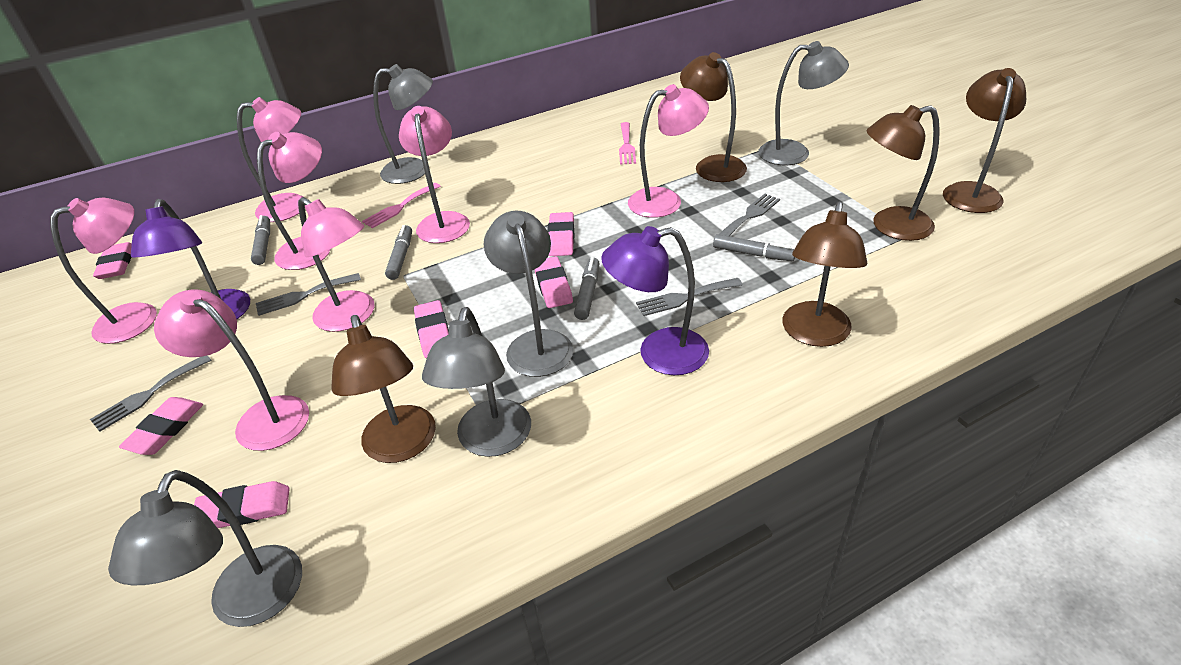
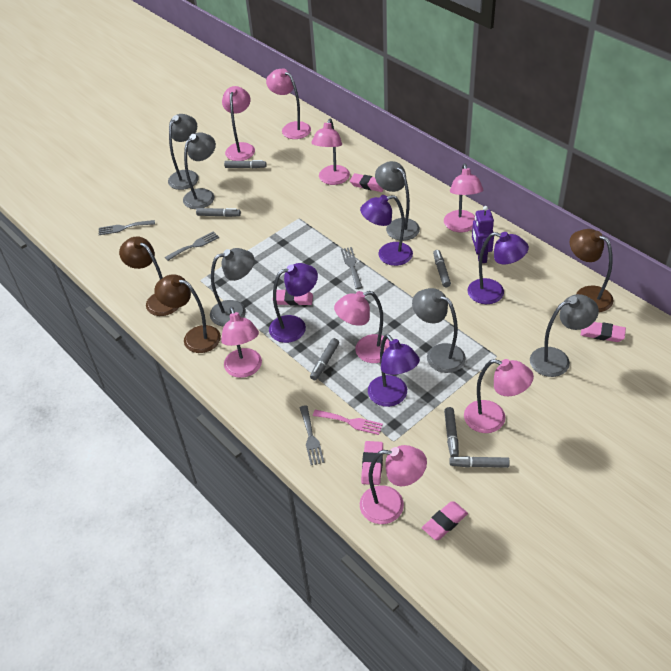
brown lamp: [331,315,436,463] [680,52,747,182] [782,201,867,347] [866,105,940,241] [943,68,1026,213] = 5 -> [119,236,178,316] [154,274,221,353] [570,229,614,312] = 3
grey lamp: [108,470,302,627] [373,64,433,184] [422,307,531,457] [484,211,573,377] [758,41,849,165] = 5 -> [168,114,199,190] [183,132,216,209] [210,248,254,327] [375,161,420,241] [412,288,466,373] [530,294,599,377] = 6
grey marker: [251,215,270,265] [385,225,412,280] [574,258,599,320] [713,234,795,261] = 4 -> [196,208,241,217] [224,160,267,168] [310,338,339,380] [433,250,451,287] [444,407,459,457] [449,456,510,468] = 6
pink eraser: [93,242,132,279] [119,397,203,455] [194,481,290,528] [414,300,449,358] [534,256,573,308] [548,212,574,256] = 6 -> [272,290,313,306] [350,173,383,192] [361,441,383,485] [422,501,468,540] [581,322,626,342] = 5
pink fork: [362,183,441,228] [619,122,636,165] = 2 -> [313,410,383,435] = 1
pink lamp: [50,197,157,344] [154,290,309,451] [237,97,306,222] [257,132,331,270] [298,197,375,332] [399,106,470,243] [628,84,709,218] = 7 -> [221,307,262,378] [222,86,255,161] [266,68,311,139] [311,119,350,185] [334,291,390,363] [360,445,427,524] [444,164,483,232] [464,359,534,433] = 8
purple lamp: [131,199,250,320] [601,226,709,375] = 2 -> [269,263,318,343] [360,195,413,266] [368,334,420,407] [467,232,529,304] = 4
purple robot: none = 0 -> [472,206,494,263] = 1

